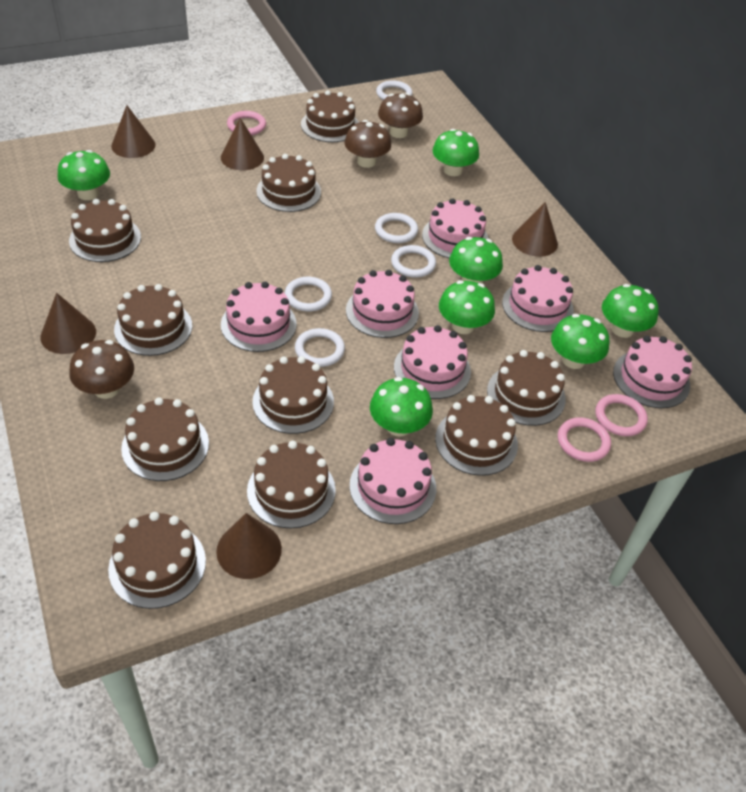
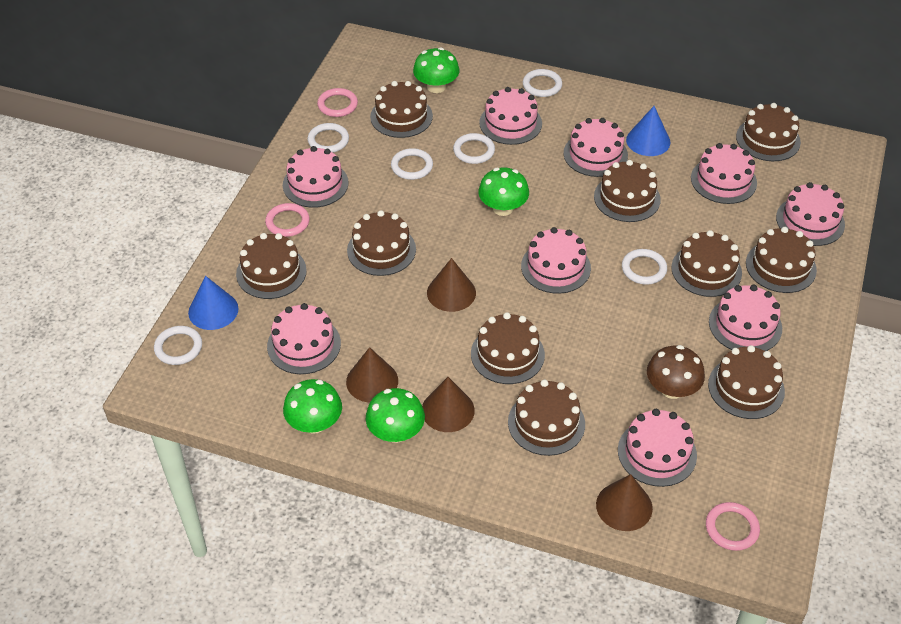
blue cone: none = 0 -> [188,276,239,330] [626,106,671,156] = 2
brown cone: [40,293,96,354] [111,105,155,158] [216,513,282,579] [221,118,264,170] [512,202,558,257] = 5 -> [346,347,398,402] [422,377,475,432] [427,258,476,312] [596,474,653,531] = 4
brown mushroom: [69,340,134,399] [345,120,391,168] [378,93,423,138] = 3 -> [647,345,705,399] = 1
green mushroom: [58,150,110,200] [370,377,433,437] [432,129,479,176] [439,280,495,334] [449,237,503,284] [551,314,609,369] [602,284,659,338] = 7 -> [283,379,342,433] [366,388,425,443] [413,47,459,93] [478,168,529,216] = 4
pink cake: [221,282,297,352] [346,270,419,338] [350,438,436,524] [394,325,471,399] [422,198,488,258] [502,265,574,332] [613,336,692,408] = 7 -> [267,303,341,374] [283,146,348,208] [479,87,542,145] [521,227,591,294] [563,118,628,177] [618,409,697,487] [691,143,757,204] [709,285,782,351] [776,182,845,246] = 9
white ring: [285,277,332,311] [295,328,345,367] [375,213,418,243] [376,80,413,100] [391,245,436,278] = 5 -> [154,326,202,365] [308,123,349,153] [391,148,433,180] [453,133,495,164] [523,69,562,97] [622,249,667,285] = 6

